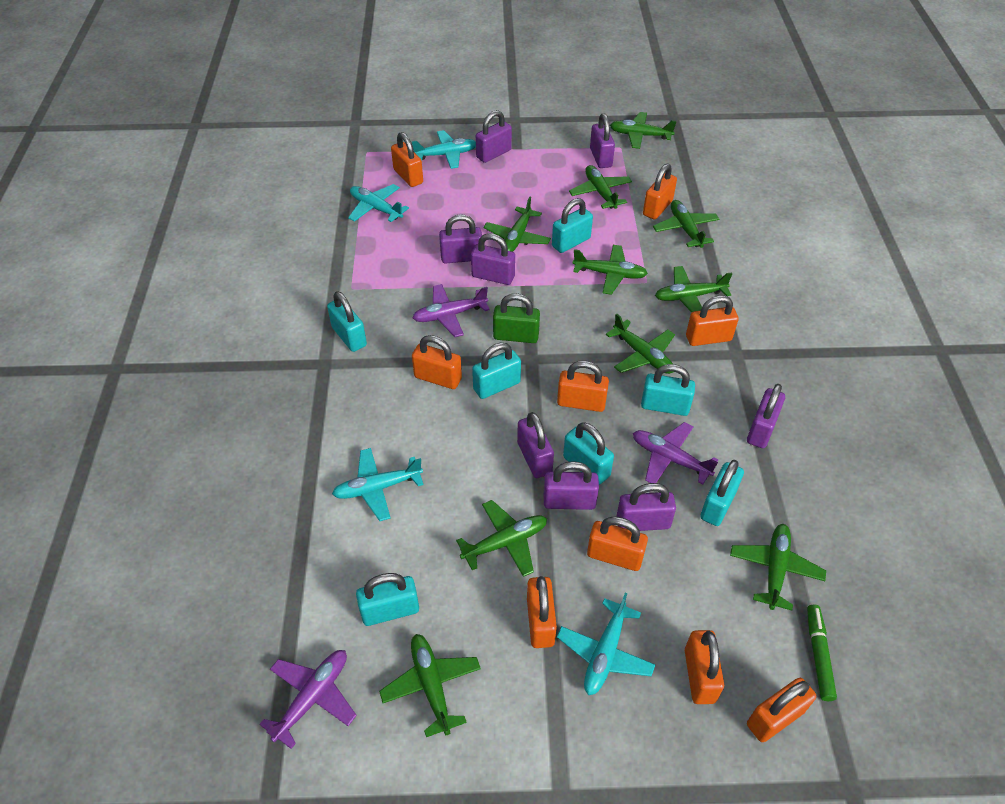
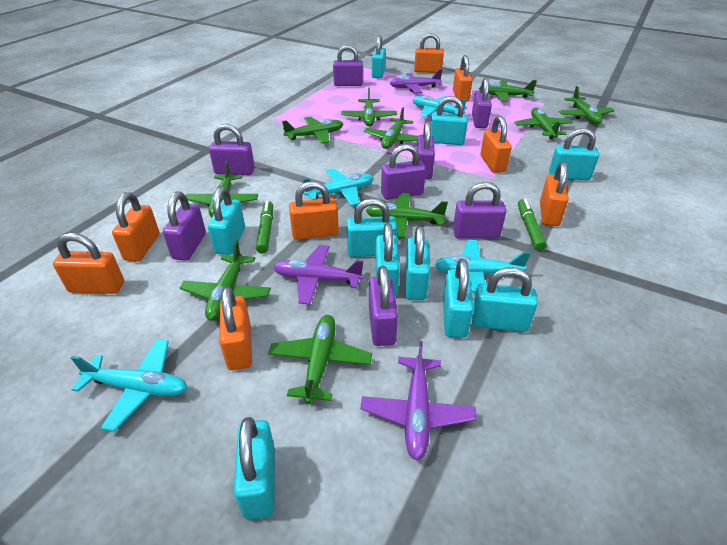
green marker: [807,605,837,701] = 1 -> [256,201,273,254] [518,199,547,251] = 2
green padlock: [493,293,540,343] = 1 -> none = 0
orange padlock: [391,132,423,187] [412,335,462,389] [527,576,557,648] [557,361,609,412] [587,517,648,571] [643,164,677,220] [685,630,724,704] [686,296,739,346] [747,678,816,742] = 9 -> [53,233,124,294] [112,192,160,262] [219,286,252,370] [289,181,339,240] [414,33,444,73] [453,55,473,102] [480,115,512,173] [540,162,569,226] = 8
turquoise padlock: [327,291,367,352] [356,573,419,626] [472,343,521,399] [552,198,593,253] [563,422,614,485] [641,364,695,416] [700,460,744,526] = 7 -> [208,187,245,255] [234,417,275,520] [346,198,397,257] [372,35,386,78] [375,223,400,296] [405,226,430,300] [430,96,468,145] [443,259,474,338] [472,267,538,332] [549,128,599,180] = 10

